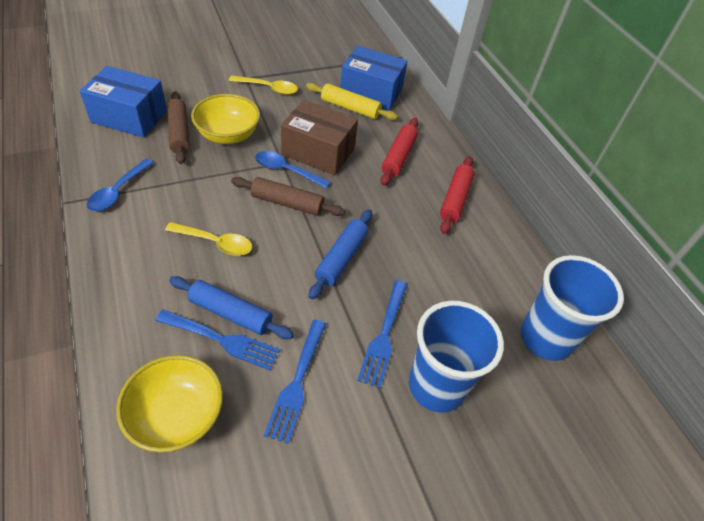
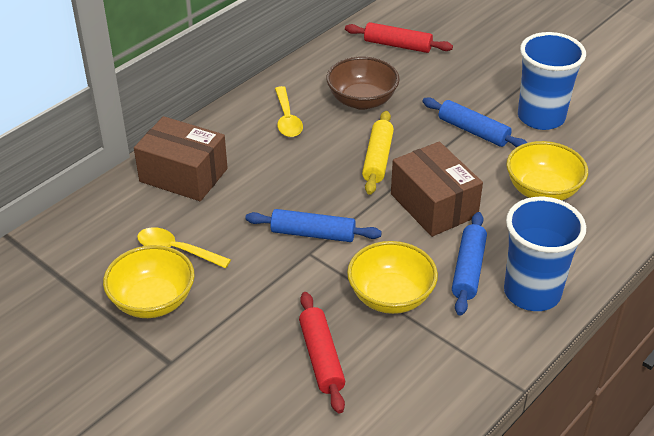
blue box: [80,66,167,138] [340,46,407,111] = 2 -> none = 0
blue fork: [155,310,280,370] [264,320,326,444] [357,280,408,388] = 3 -> none = 0
blue rolling pin: [169,276,294,339] [309,210,372,300] = 2 -> [245,209,382,242] [422,97,528,147] [452,212,487,316] = 3
blue spoon: [87,159,154,211] [255,151,331,189] = 2 -> none = 0
brown bowl: none = 0 -> [326,57,400,110] = 1
brown box: [281,100,358,175] = 1 -> [134,116,227,201] [391,141,483,237] = 2
brown rolling pin: [167,91,190,164] [231,177,345,216] = 2 -> none = 0
yellow bowl: [116,355,223,453] [191,94,260,144] = 2 -> [103,245,195,318] [347,241,438,314] [506,141,588,200] = 3

